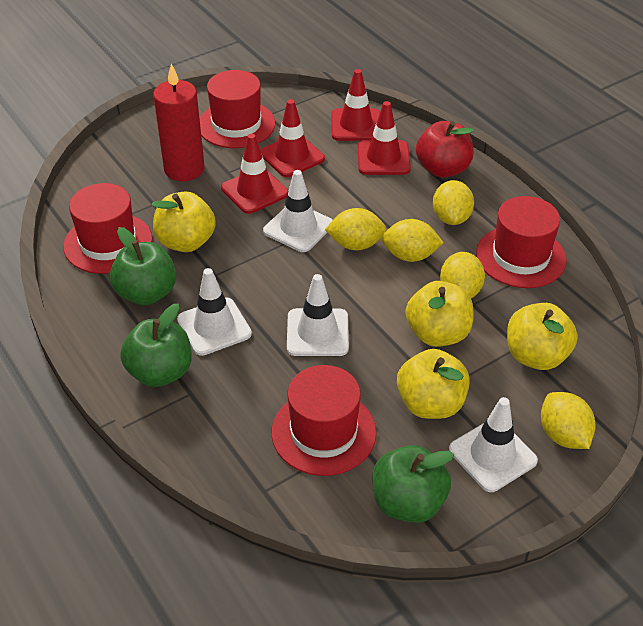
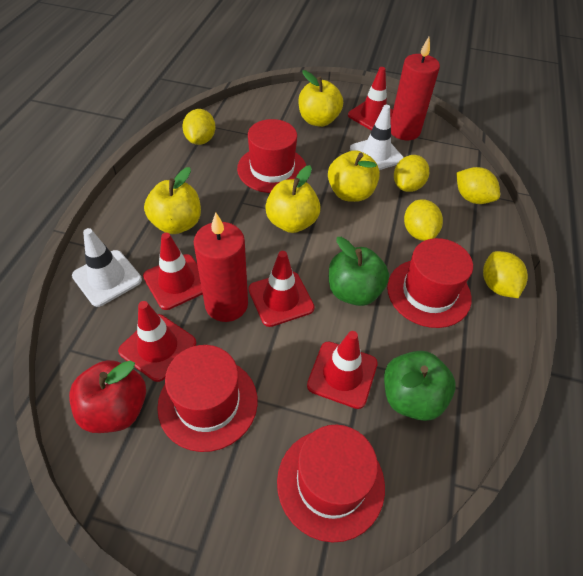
green apple: [110,227,176,305] [120,304,192,387] [372,445,454,523] = 3 -> [329,237,389,306] [384,351,456,421] = 2
red candle: [153,64,205,181] = 1 -> [194,213,248,322] [391,37,440,140] = 2
red traffic cone: [221,134,289,214] [260,99,325,177] [331,69,380,141] [358,101,411,175] = 4 -> [118,301,197,382] [143,233,203,310] [248,251,315,327] [307,331,378,409] [348,67,393,131] = 5
white traffic cone: [177,268,252,356] [263,170,333,252] [287,274,349,356] [449,397,538,492] = 4 -> [72,228,142,307] [350,105,404,170] = 2

